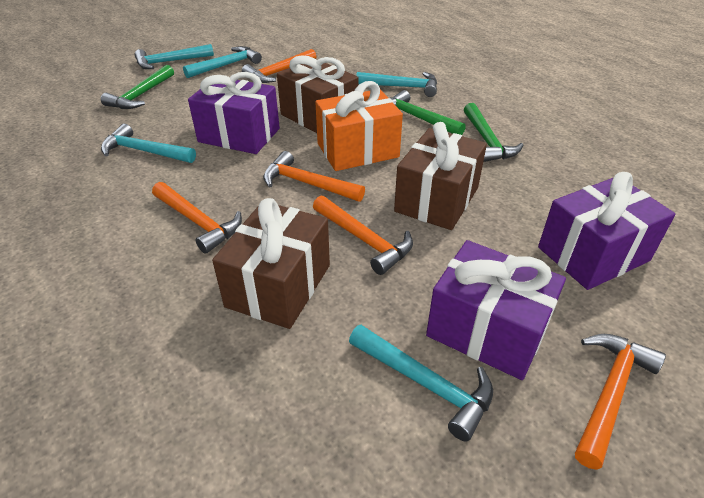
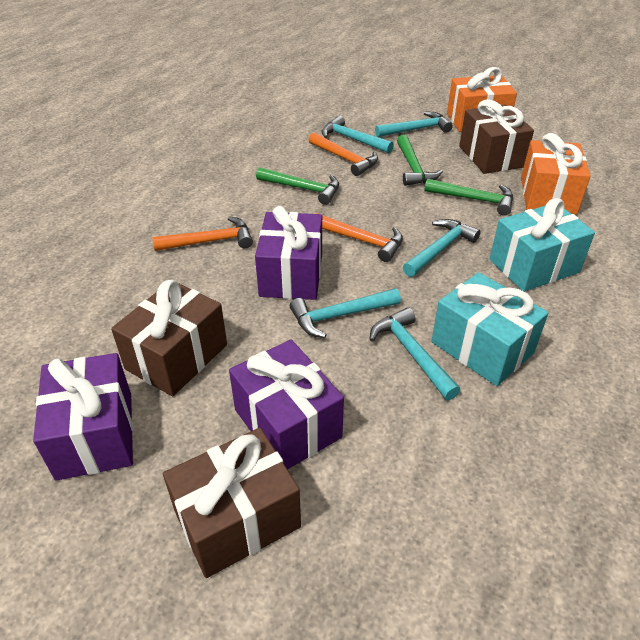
orange gift: [315,81,403,171] = 1 -> [447,67,517,132] [521,133,591,215] = 2
orange hammer: [152,182,242,254] [242,49,317,83] [263,151,365,202] [313,196,413,275] [575,334,666,470] = 5 -> [152,216,253,251] [309,133,378,176] [315,213,403,262] = 3
turquoise gift: none = 0 -> [431,272,548,386] [490,198,595,292] = 2

